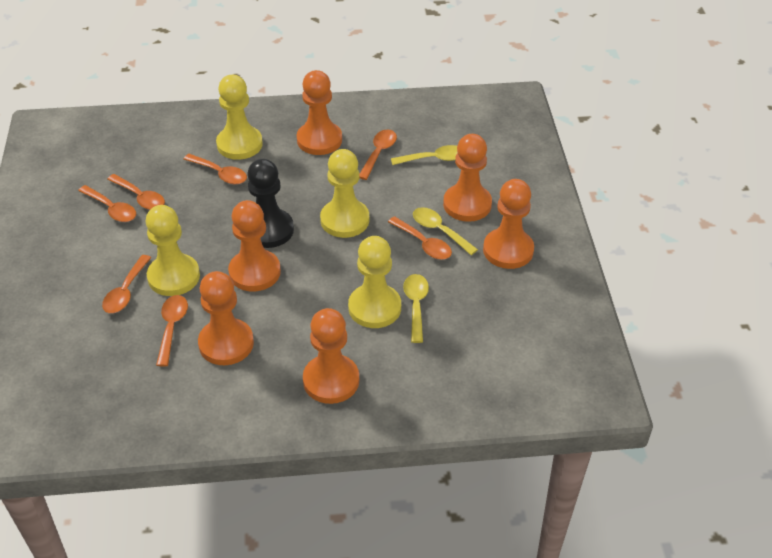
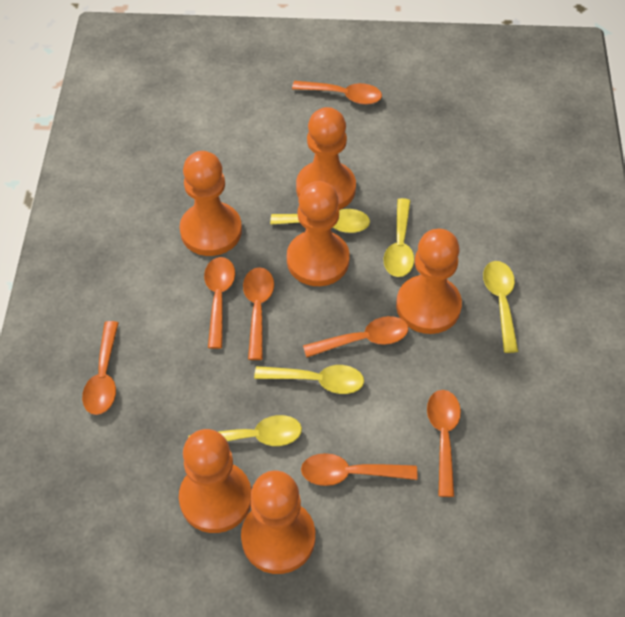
black pawn: [247,159,294,248] = 1 -> none = 0
yellow pawn: [146,205,200,296] [216,75,263,160] [320,149,369,238] [348,236,401,328] = 4 -> none = 0
yellow spoon: [391,145,457,165] [403,274,429,343] [413,207,478,255] = 3 -> [188,415,302,446] [254,365,364,394] [270,209,370,233] [384,198,414,277] [483,261,518,353] = 5

